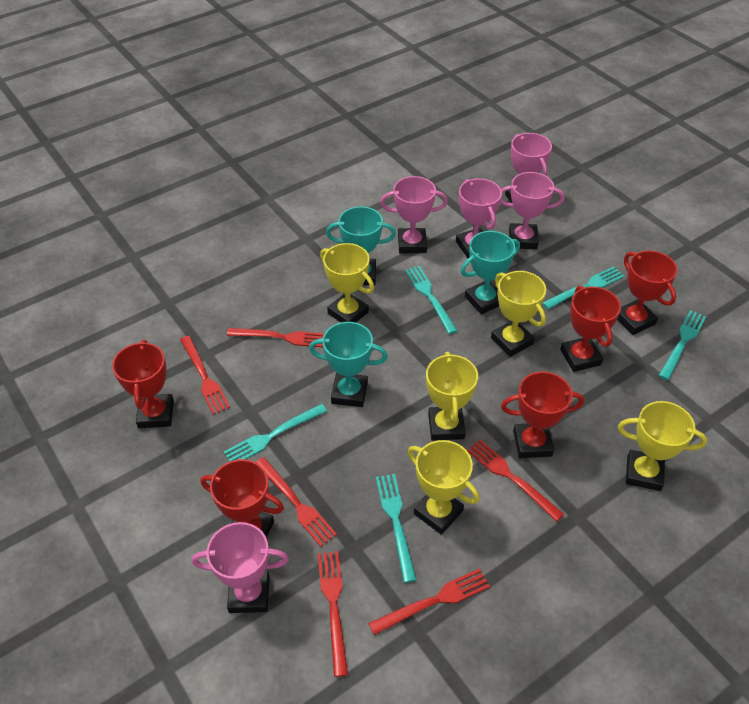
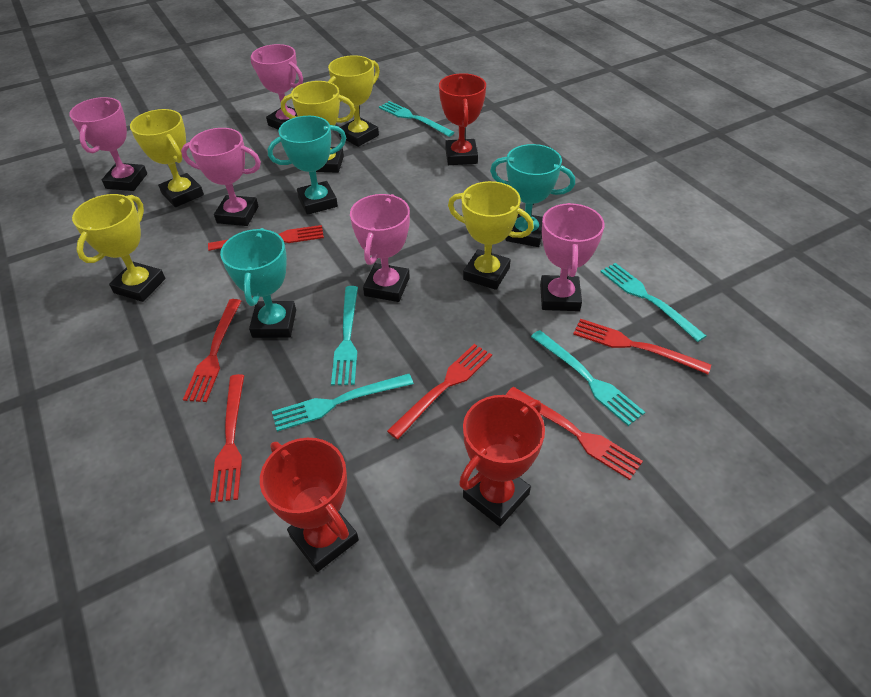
red trophy: [112,340,174,428] [201,459,284,538] [501,371,584,458] [560,285,621,372] [617,250,678,335] = 5 -> [260,438,359,572] [439,73,486,165] [459,395,545,526] = 3

